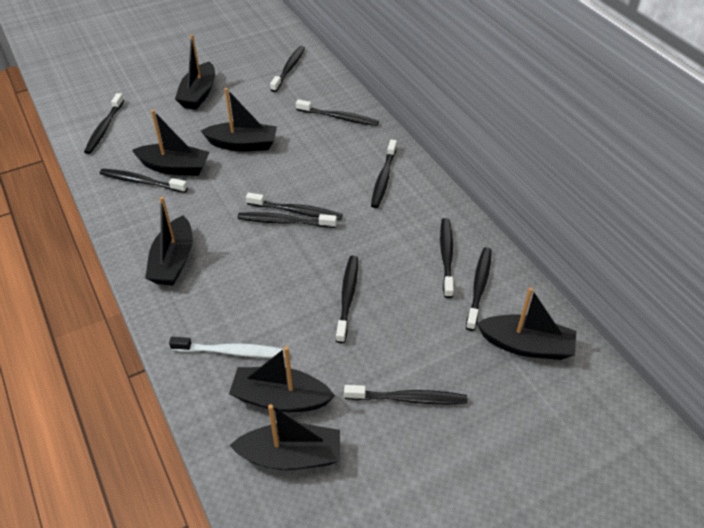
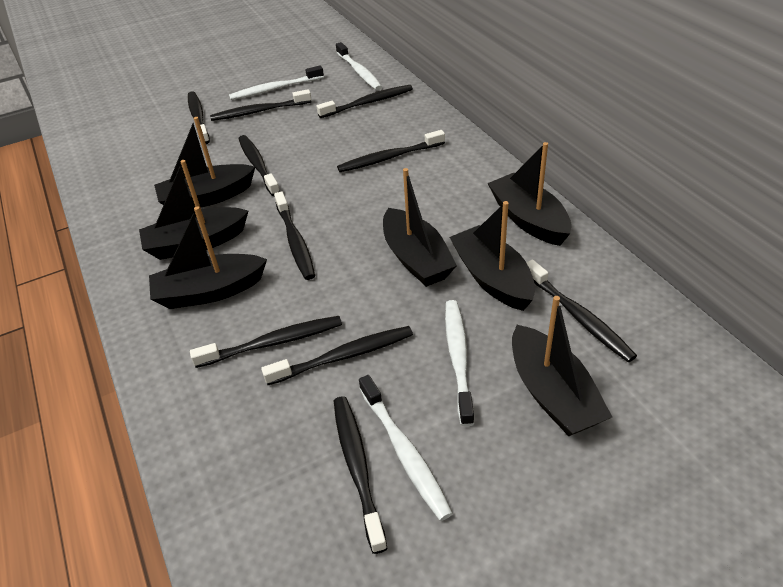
black toothbrush: [84,93,124,154] [100,169,188,193] [237,212,337,228] [246,192,343,220] [270,46,305,92] [296,99,379,126] [336,256,358,343] [344,385,467,405] [371,139,397,208] [440,218,454,298] [466,247,492,331] = 11 -> [188,91,210,144] [190,316,342,368] [210,89,311,121] [238,135,280,196] [261,326,413,385] [274,191,315,280] [317,85,413,118] [334,396,388,554] [337,130,445,172] [526,260,637,362] = 10
white toothbrush: [169,337,285,358] = 1 -> [229,65,324,100] [336,42,382,90] [359,375,453,521] [445,300,474,426] = 4

